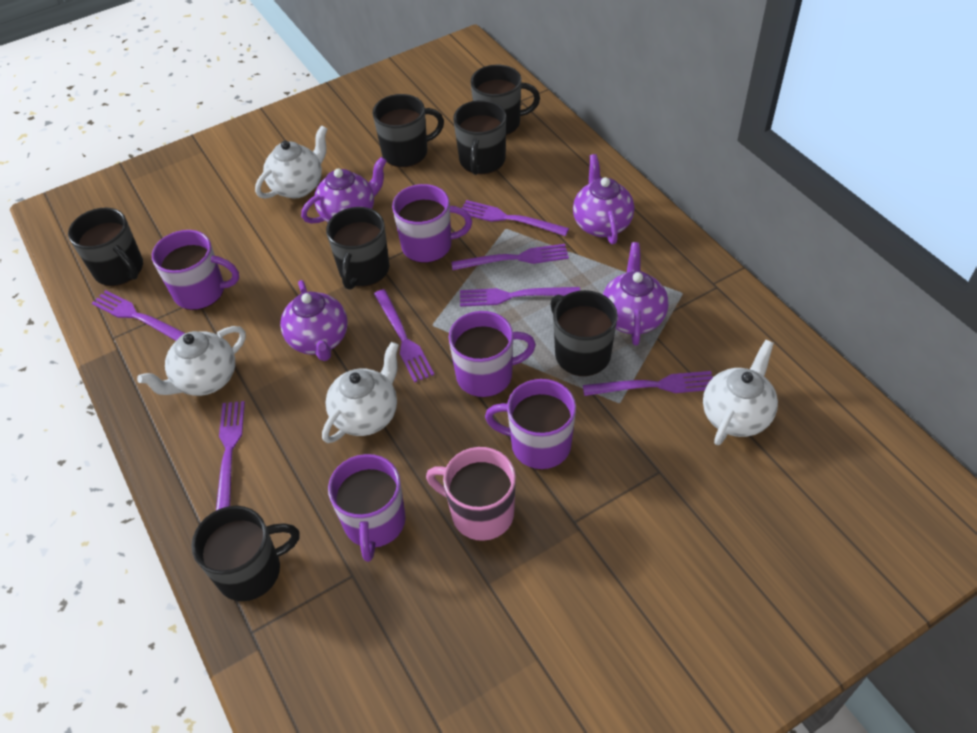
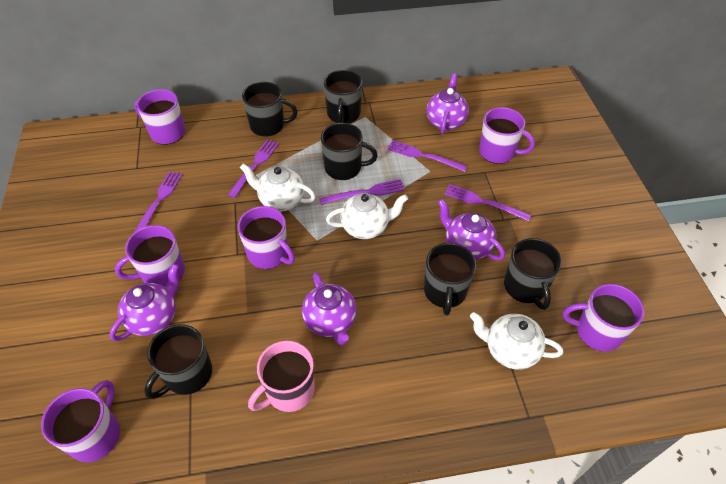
black mug: [68,208,143,286] [192,506,300,601] [326,207,389,290] [372,94,444,167] [453,100,506,175] [471,65,540,135] [550,290,618,376] = 7 -> [144,324,212,399] [242,82,298,137] [321,123,378,180] [324,70,362,123] [424,243,476,316] [504,238,562,310] = 6
purple fork: [92,290,185,341] [216,401,245,510] [374,289,434,383] [451,244,569,270] [460,287,580,307] [462,200,569,236] [583,371,713,396] = 7 -> [134,171,183,232] [228,139,279,198] [319,179,405,205] [387,140,467,172] [444,184,531,221] = 5
purple mug: [152,230,239,310] [328,454,406,562] [392,184,472,263] [449,311,536,397] [485,379,576,469] = 5 -> [41,380,120,462] [115,225,185,287] [134,89,185,145] [238,206,295,269] [479,107,535,164] [563,284,644,352] = 6
white teapot: [137,326,246,396] [255,125,327,199] [322,342,399,443] [703,340,778,445] = 4 -> [240,164,316,211] [326,193,408,239] [470,312,563,370] = 3

